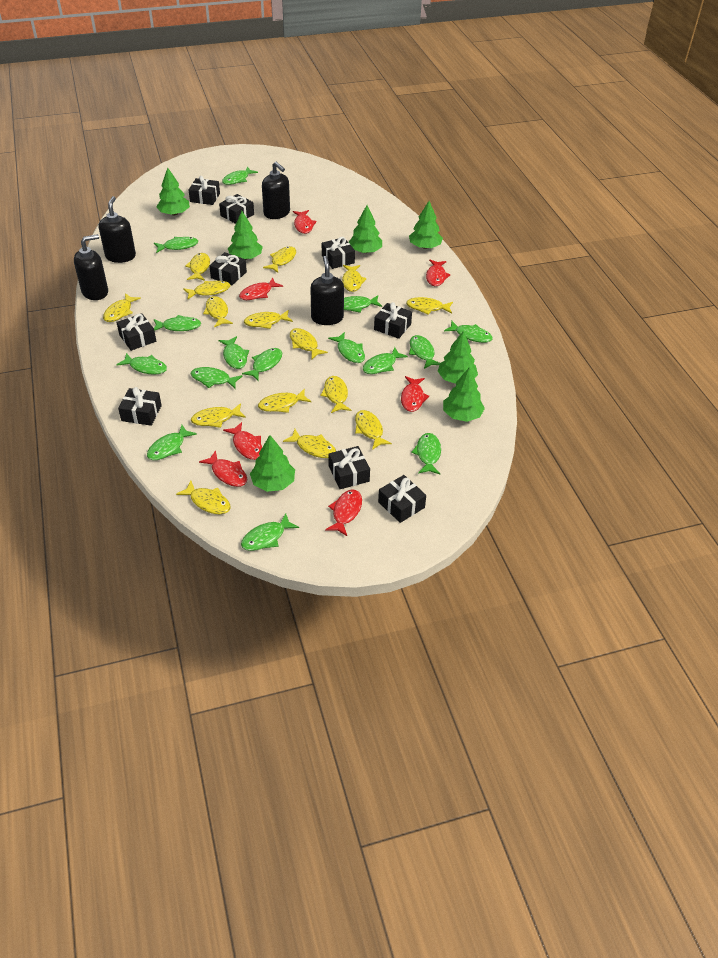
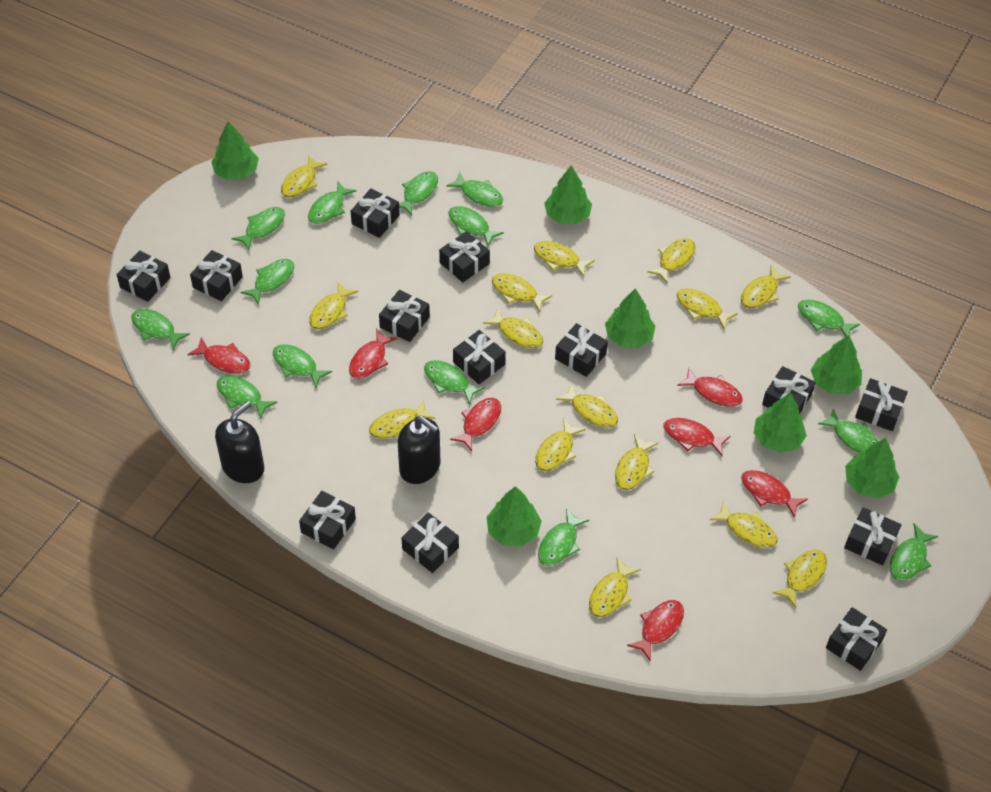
black gift: [116,313,156,351] [118,387,162,426] [189,176,220,205] [209,252,247,286] [219,194,254,224] [322,237,355,269] [329,446,370,489] [374,302,412,339] [378,475,426,523] = 9 -> [117,250,171,302] [190,250,243,301] [299,491,356,549] [351,188,400,238] [379,290,430,342] [401,512,459,573] [439,231,490,282] [453,330,506,384] [555,323,608,377] [762,366,816,414] [826,607,887,671] [844,507,901,565] [855,378,908,431] = 13
black soap dispenser: [74,234,108,300] [99,196,136,263] [262,162,290,219] [310,256,344,325] = 4 -> [215,401,264,483] [398,416,441,484] = 2
green fish: [116,353,167,375] [147,425,197,460] [154,237,198,253] [154,315,201,331] [191,367,243,389] [218,336,249,369] [222,167,258,185] [241,513,299,551] [242,348,282,381] [328,332,365,363] [344,295,382,313] [363,347,408,374] [409,335,440,369] [411,433,441,474] [444,320,493,343] = 15 -> [132,309,190,351] [217,375,277,419] [232,207,285,250] [240,259,294,305] [273,344,332,388] [308,181,357,224] [399,171,438,215] [424,360,485,405] [446,172,503,207] [449,206,504,246] [538,508,590,566] [798,300,860,337] [818,408,878,453] [890,524,939,581] = 14

